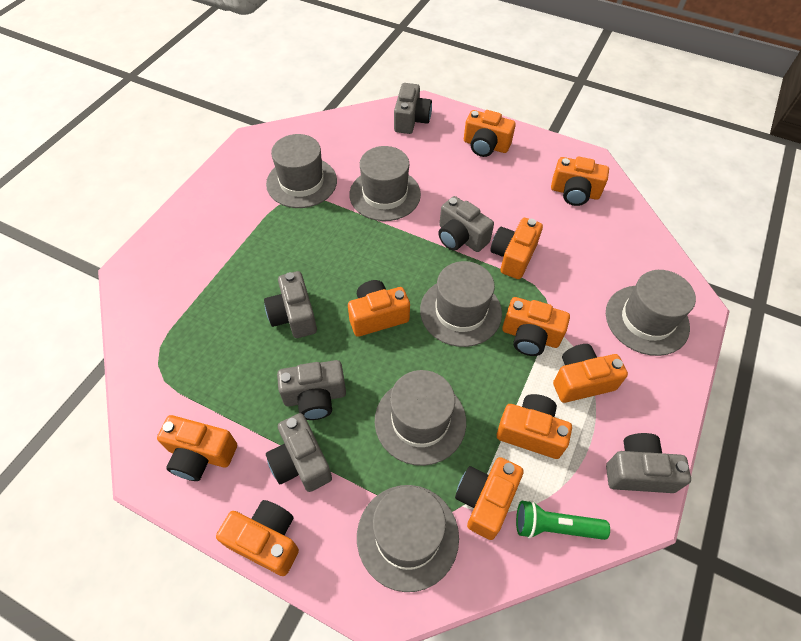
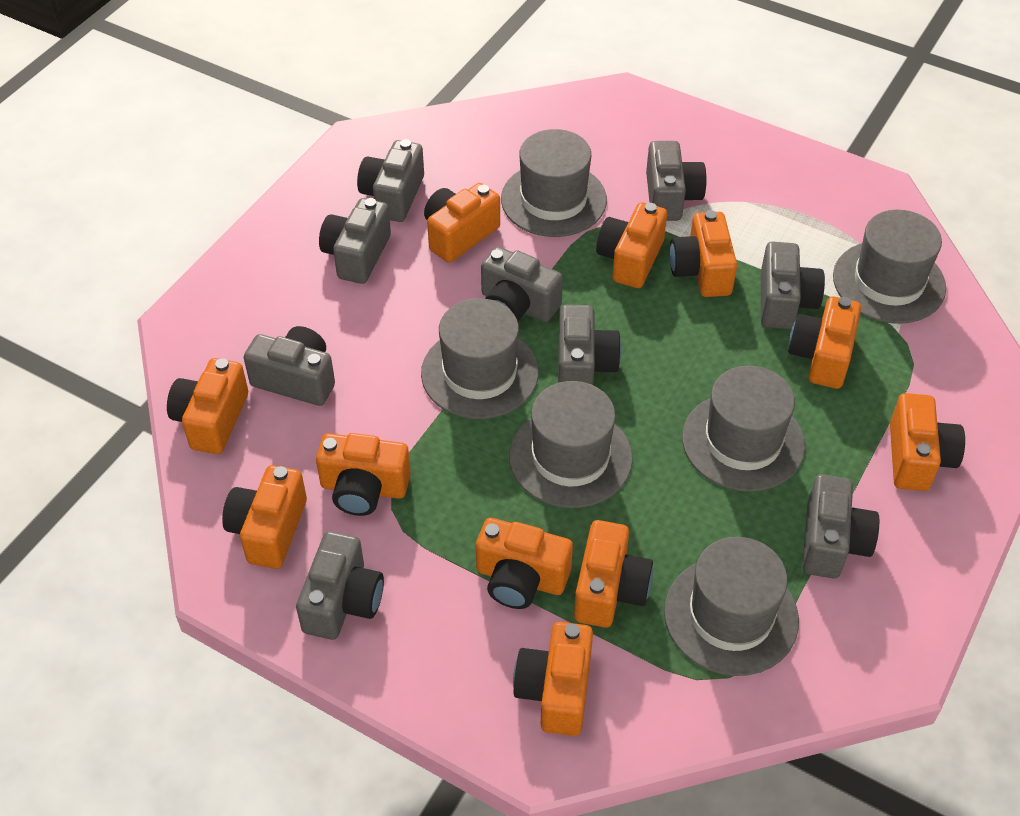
green flashlight: [516,500,610,540] = 1 -> none = 0
grey camera: [264,271,317,338] [266,413,332,492] [277,360,346,420] [394,83,432,134] [438,196,494,252] [606,433,691,493] = 6 -> [244,326,335,406] [296,531,384,640] [319,198,391,284] [357,139,424,222] [481,247,563,322] [558,305,621,385] [646,141,707,221] [761,241,825,329] [802,474,879,579] = 9
orange camera: [157,415,237,481] [216,500,299,576] [348,280,410,337] [455,457,524,540] [464,110,516,157] [490,218,543,279] [497,394,572,459] [502,297,570,356] [551,157,609,206] [553,344,628,403] = 10 -> [167,358,248,454] [222,465,307,569] [316,433,411,516] [424,183,500,263] [476,518,573,609] [513,622,593,736] [574,520,653,628] [596,202,667,288] [670,210,737,297] [788,296,861,389] [890,393,965,491] = 11

